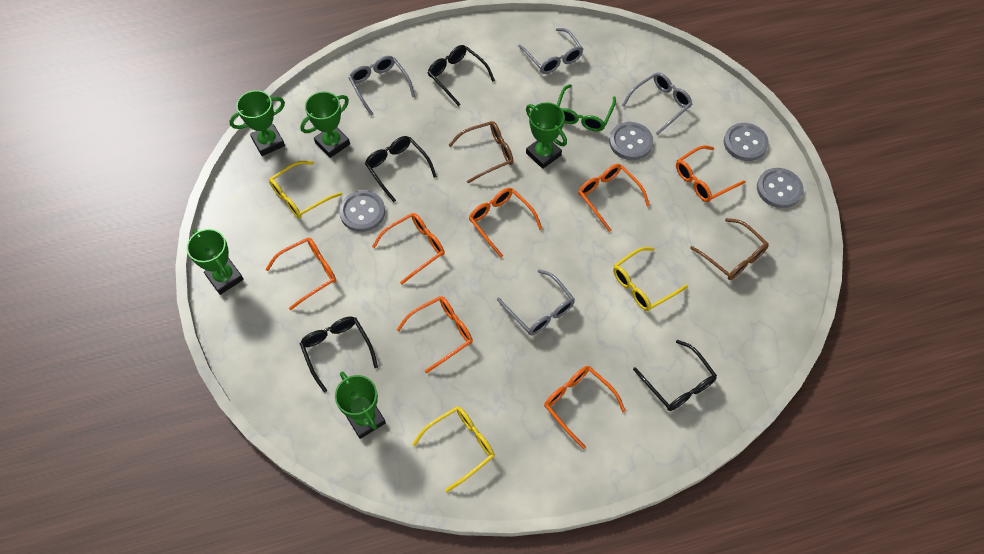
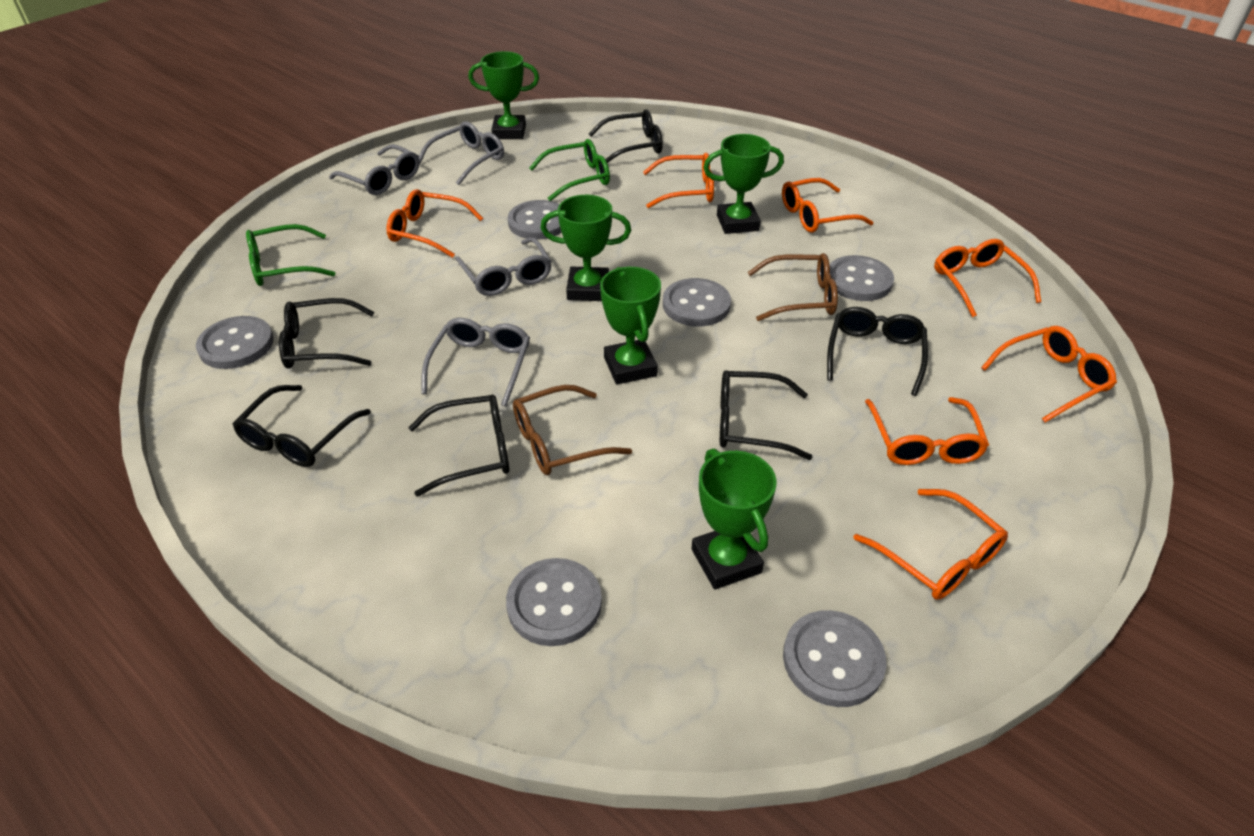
black glasses: [300,317,378,393] [365,136,437,202] [427,45,495,106] [633,340,717,411] = 4 -> [233,385,371,467] [279,298,374,369] [408,395,509,497] [589,109,663,163] [720,370,812,460] [827,307,928,396] = 6
green glasses: [557,84,616,131] = 1 -> [246,224,335,286] [529,139,610,201] = 2
grey button: [339,190,385,232] [609,122,653,160] [724,123,769,161] [757,168,803,208] = 4 -> [196,316,274,369] [506,558,602,646] [508,200,562,240] [663,278,731,326] [783,610,886,707] [829,255,894,301] = 6
yellow glasses: [269,161,342,219] [412,406,495,493] [613,247,688,311] = 3 -> none = 0

